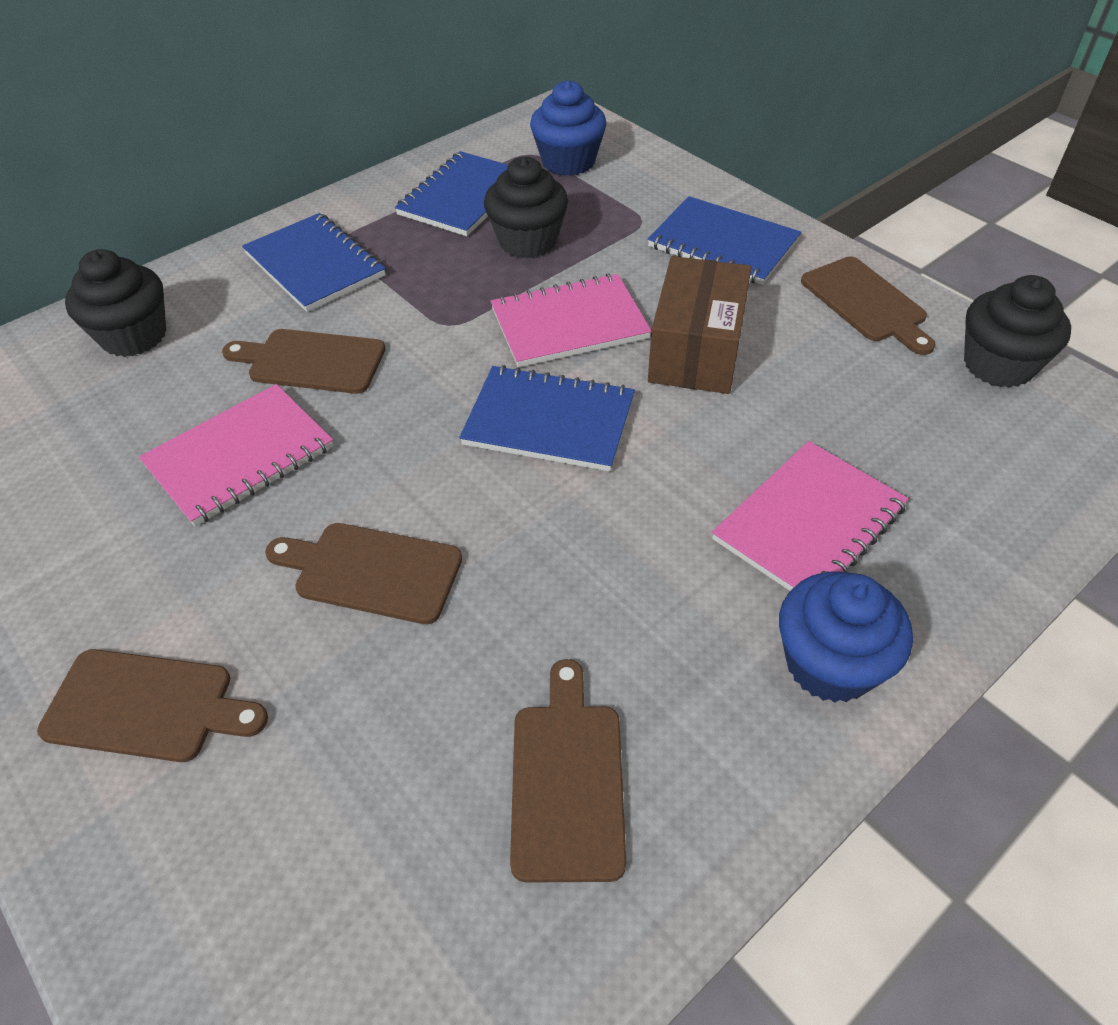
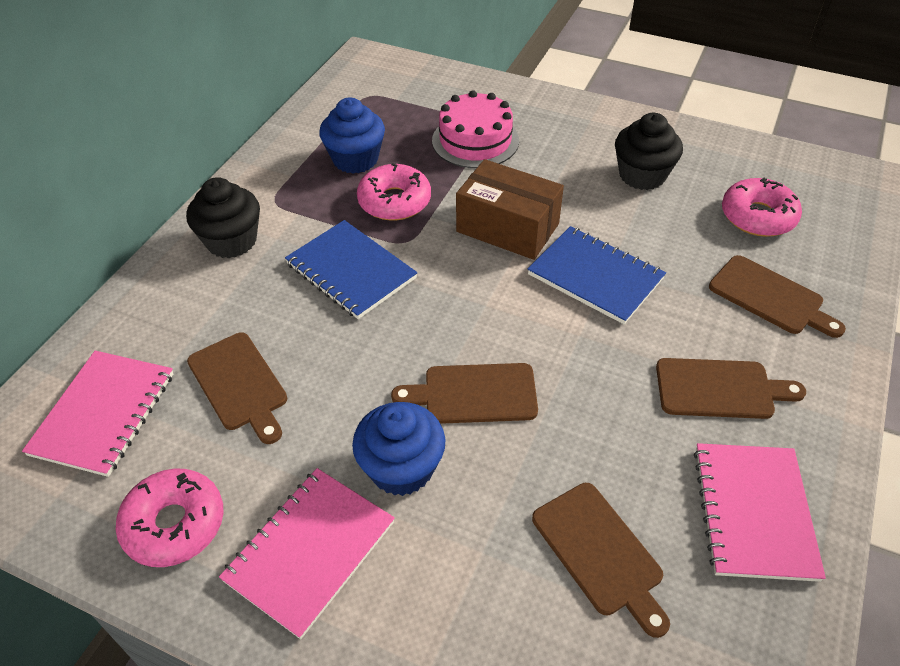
black cupcake: [65,249,166,357] [484,157,568,258] [964,275,1071,388] = 3 -> [186,177,260,258] [615,113,683,190] = 2
blue notebook: [242,213,386,312] [395,151,508,236] [459,365,635,472] [648,196,801,285] = 4 -> [285,220,417,319] [528,226,666,324] = 2
pink cake: none = 0 -> [432,90,519,168] = 1
pink donut: none = 0 -> [116,469,223,567] [357,163,431,221] [722,178,802,237] = 3

